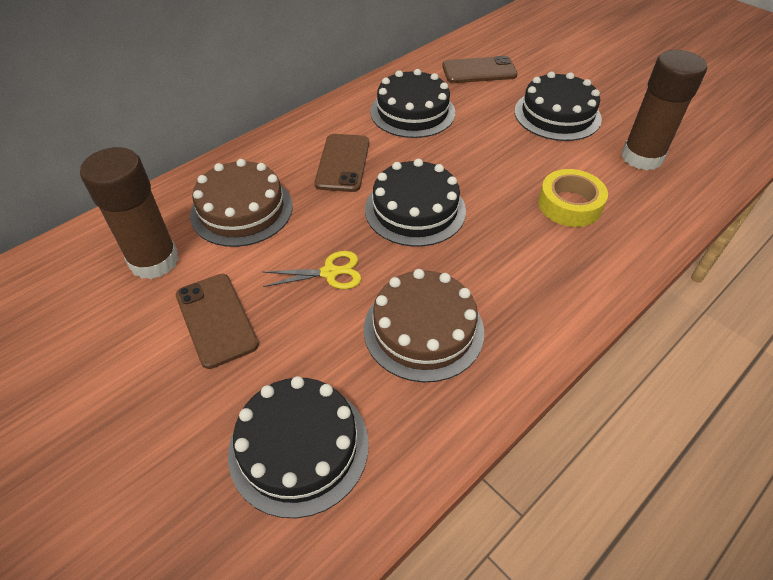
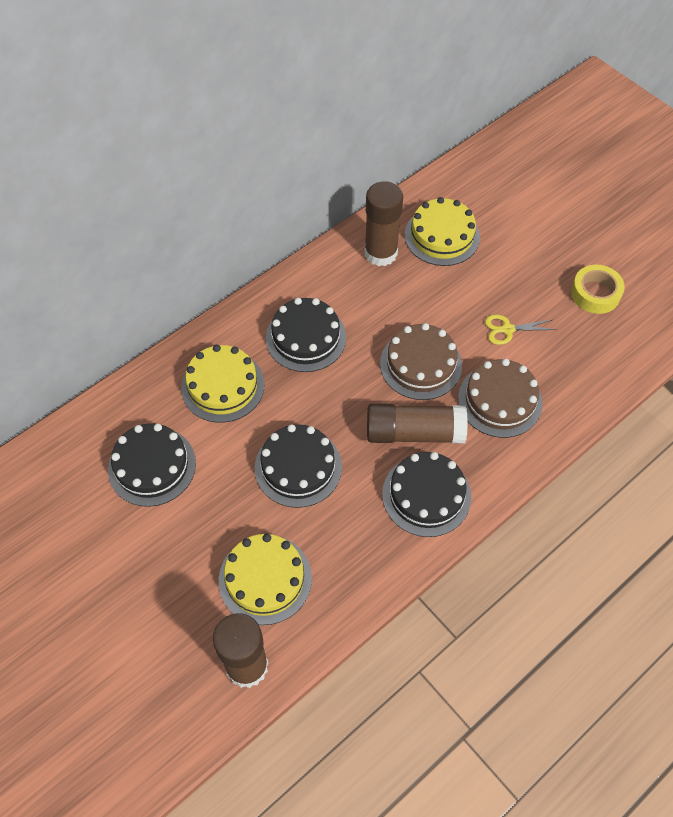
brown glue stick: [80,147,179,279] [622,50,707,170] = 2 -> [213,613,268,688] [364,181,403,266] [367,404,468,444] = 3
brown phone: [176,274,259,369] [315,134,369,192] [442,56,518,83] = 3 -> none = 0
yellow cake: none = 0 -> [181,345,265,423] [219,534,312,625] [405,197,480,266] = 3

